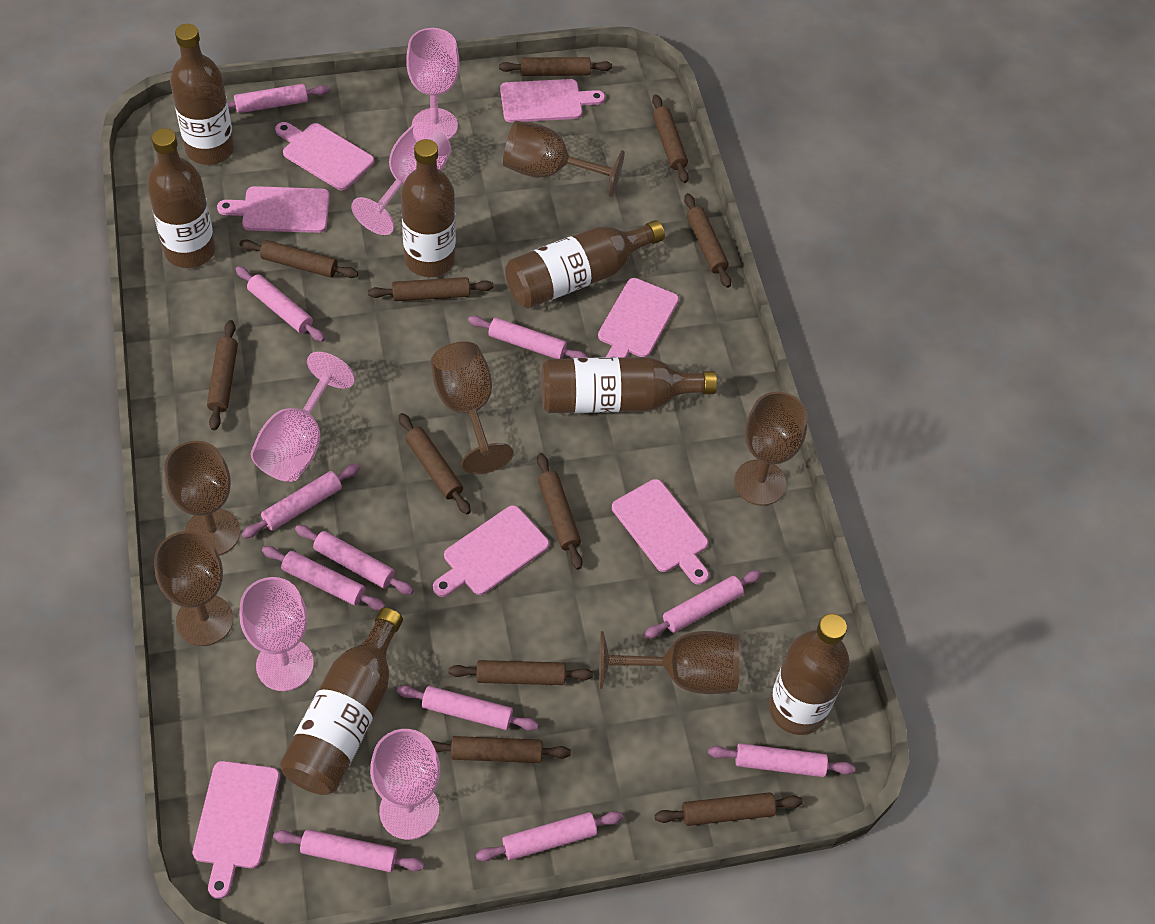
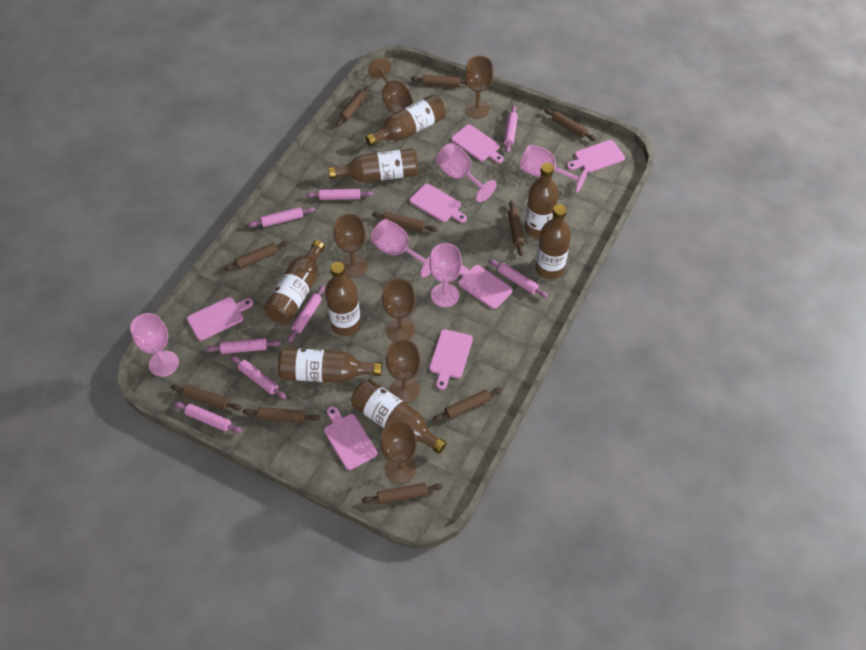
brown bottle: [147,128,216,268] [170,24,234,165] [280,608,403,795] [401,139,456,277] [505,220,665,309] [541,357,717,413] [769,614,850,735] = 7 -> [264,240,325,324] [278,348,382,383] [325,262,361,336] [328,148,418,182] [351,379,447,454] [365,94,446,146] [525,163,559,239] [536,204,571,279] = 8
brown rolling pin: [207,320,238,430] [240,240,358,278] [368,277,494,301] [398,413,471,514] [431,736,571,763] [449,660,593,685] [499,57,612,76] [537,453,583,570] [652,94,689,183] [655,792,803,826] [684,193,731,288] = 11 -> [171,385,242,410] [224,241,289,271] [243,407,320,423] [336,85,370,127] [362,483,443,504] [372,212,438,232] [411,75,467,87] [433,387,502,422] [508,201,524,256] [544,108,596,141] = 10
pink rolling pin: [227,84,329,113] [236,266,325,342] [242,464,360,538] [262,546,386,610] [273,829,424,872] [295,525,414,595] [397,685,539,731] [468,316,588,359] [476,811,623,861] [644,570,762,639] [708,743,855,777] = 11 -> [174,402,242,434] [206,338,281,354] [230,355,286,399] [248,207,315,227] [288,285,325,342] [306,189,373,200] [489,259,548,298] [504,106,518,153] = 8

